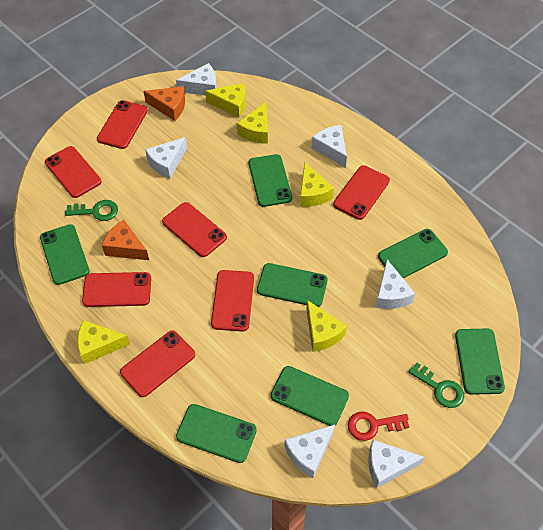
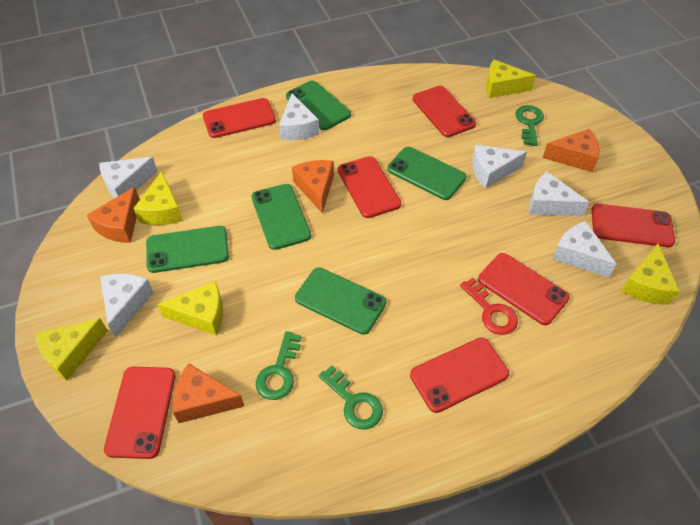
green key: [65,200,118,221] [408,363,464,408] = 2 -> [256,331,301,400] [318,365,383,430] [515,105,544,146] = 3
green phone: [40,224,90,285] [176,404,257,463] [249,154,292,207] [257,263,328,307] [270,366,349,426] [378,229,448,278] [455,329,505,395] = 7 -> [146,226,229,273] [251,184,311,250] [286,80,351,130] [295,268,386,335] [387,147,467,200] = 5
orange cheese: [102,220,149,260] [143,86,185,121] = 2 -> [87,187,140,243] [172,363,244,423] [292,160,334,214] [543,129,600,172] = 4

